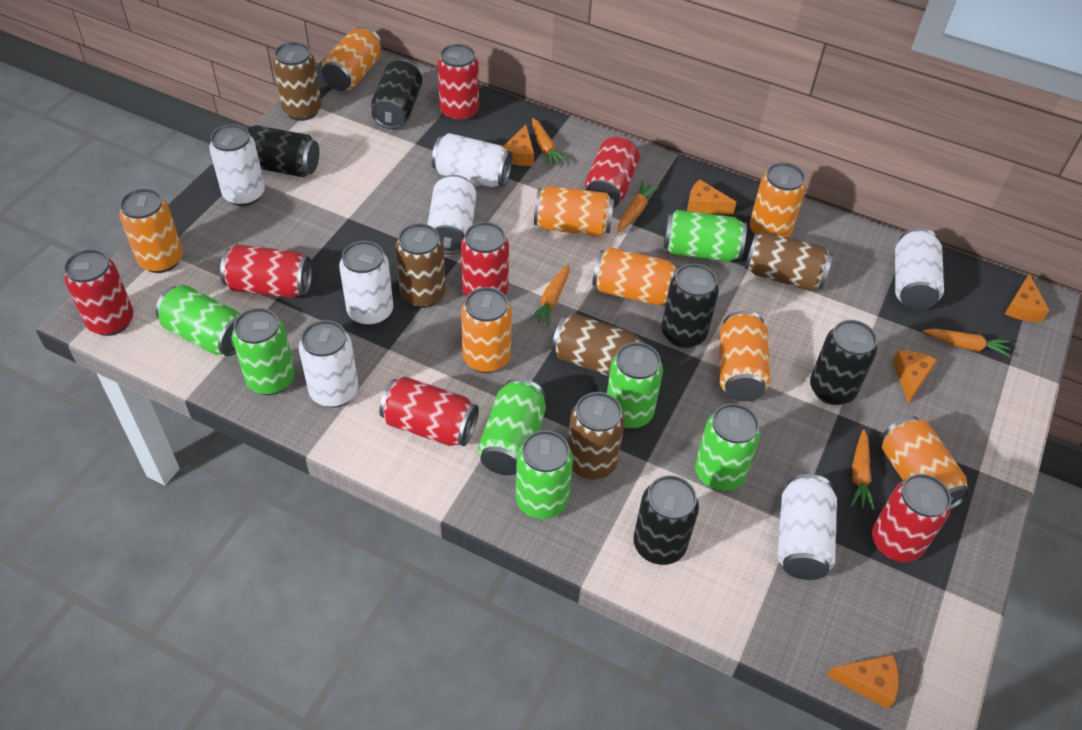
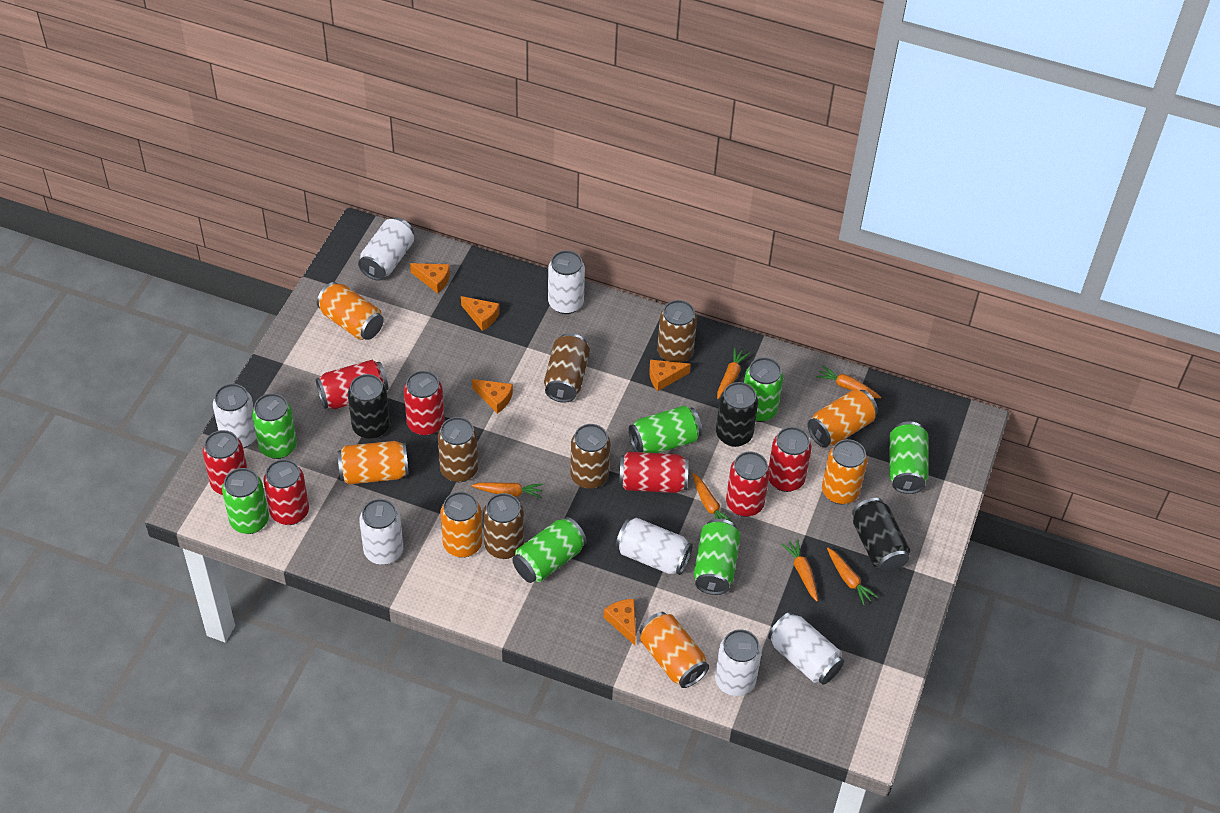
black can: [245,125,319,177] [371,60,422,129] [633,475,699,565] [662,264,719,348] [810,320,877,405] = 5 -> [348,374,390,439] [716,382,758,447] [852,498,910,572] = 3
orange can: [119,188,183,273] [322,26,382,91] [461,287,512,373] [534,186,614,237] [592,247,680,305] [719,311,770,401] [750,162,806,237] [882,416,970,509] = 8 -> [317,282,384,340] [338,441,409,485] [440,492,482,558] [640,612,709,688] [808,389,878,448] [822,439,868,504] = 6
orange carrot: [529,265,569,326] [532,118,568,167] [618,181,659,232] [851,429,875,510] [923,329,1011,357] = 5 -> [471,482,543,498] [693,473,733,523] [717,348,750,399] [782,539,818,601] [816,365,881,398] [827,548,878,605] = 6

